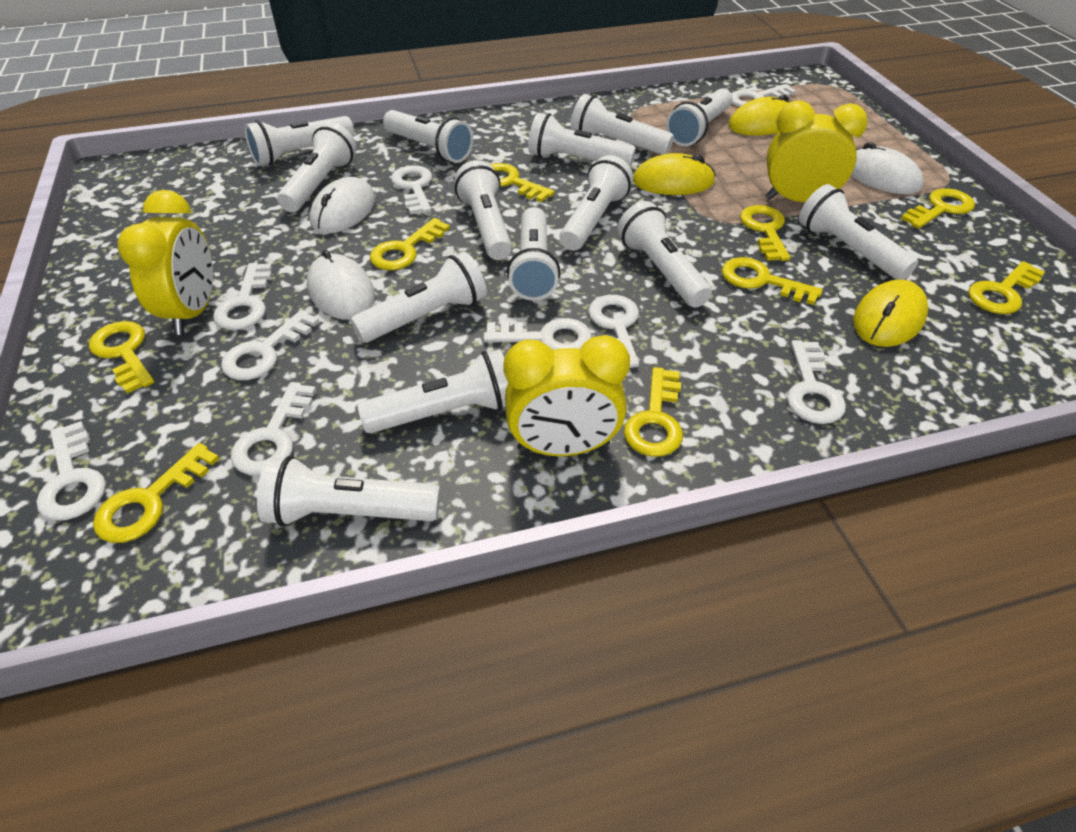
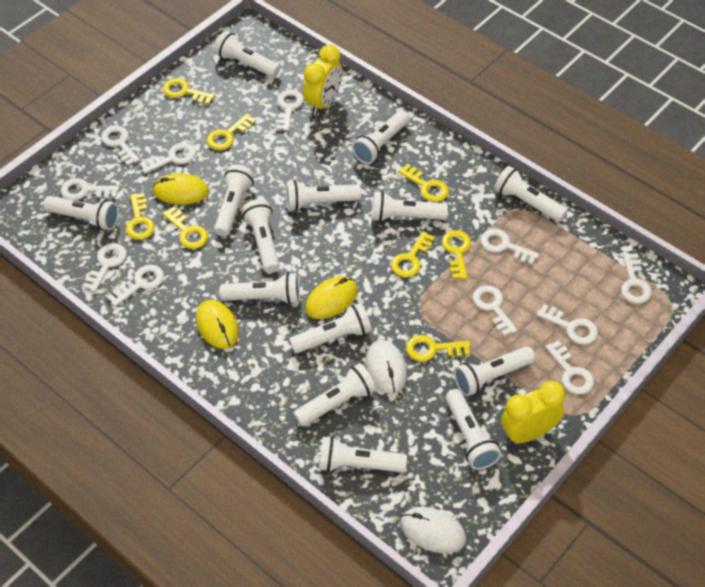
white key: [36,421,106,520] [213,263,272,330] [221,310,319,380] [231,382,316,475] [391,165,432,214] [483,318,592,350] [588,295,639,368] [731,84,796,107] [787,340,846,424] = 9 -> [61,178,119,200] [83,243,127,292] [101,126,140,166] [107,265,164,307] [140,143,196,174] [276,90,304,131] [473,285,517,336] [481,229,539,265] [537,304,598,345] [546,340,594,394] [621,253,652,304] = 11
white mouse: [307,250,375,320] [309,177,376,234] [851,142,924,194] = 3 -> [366,340,407,394] [400,507,466,553] = 2
yellow clock: [118,190,213,335] [504,335,630,456] [765,100,868,202] = 3 -> [303,45,343,115] [501,381,566,444] = 2
yellow key: [89,321,154,394] [93,443,219,543] [370,218,450,270] [490,163,555,202] [624,367,683,457] [722,257,823,305] [740,205,790,261] [901,189,975,229] [968,261,1045,314] = 9 -> [126,193,155,240] [163,78,215,105] [163,207,208,249] [207,114,256,150] [391,231,435,277] [398,164,449,202] [406,335,471,362] [442,230,471,279] = 8

